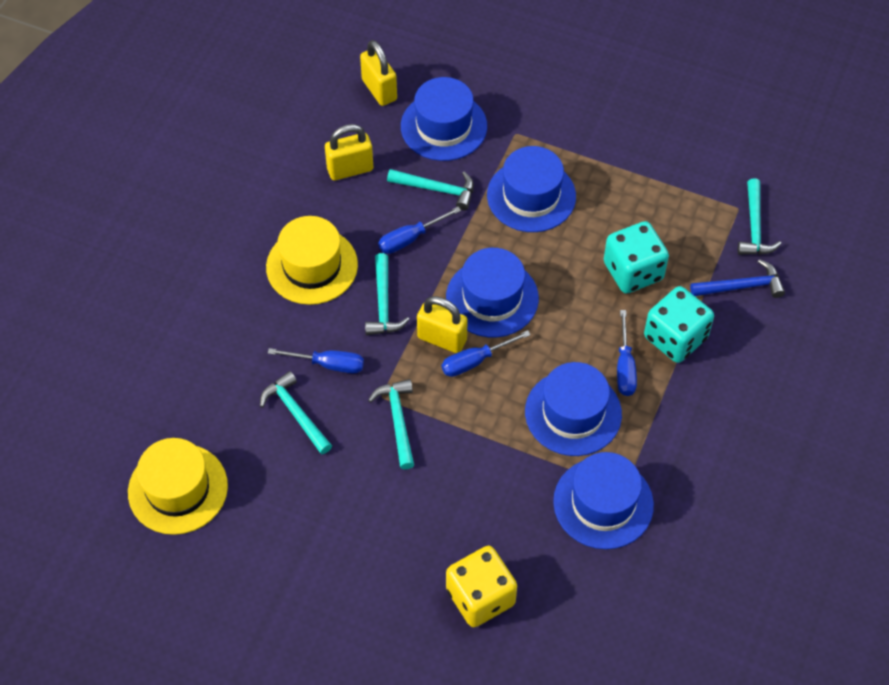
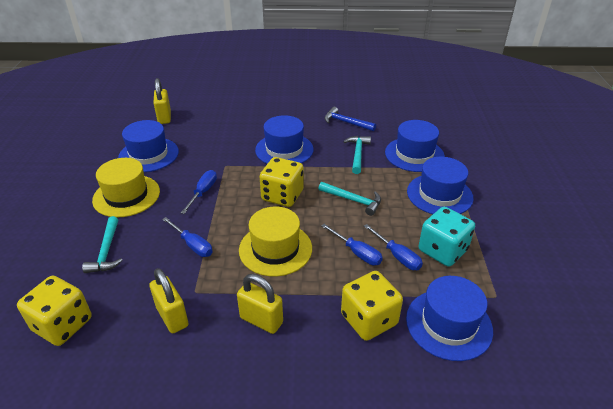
turquoise dice: [604,221,669,293] [644,286,714,363] = 2 -> [419,207,475,267] = 1
turquoise hammer: [260,371,332,454] [365,253,410,335] [368,379,414,470] [387,169,474,210] [738,178,781,255] = 5 -> [82,216,123,273] [318,182,381,216] [343,136,371,174] = 3
yellow dice: [446,545,517,627] = 1 -> [17,276,92,346] [260,157,304,207] [341,271,403,341] = 3

